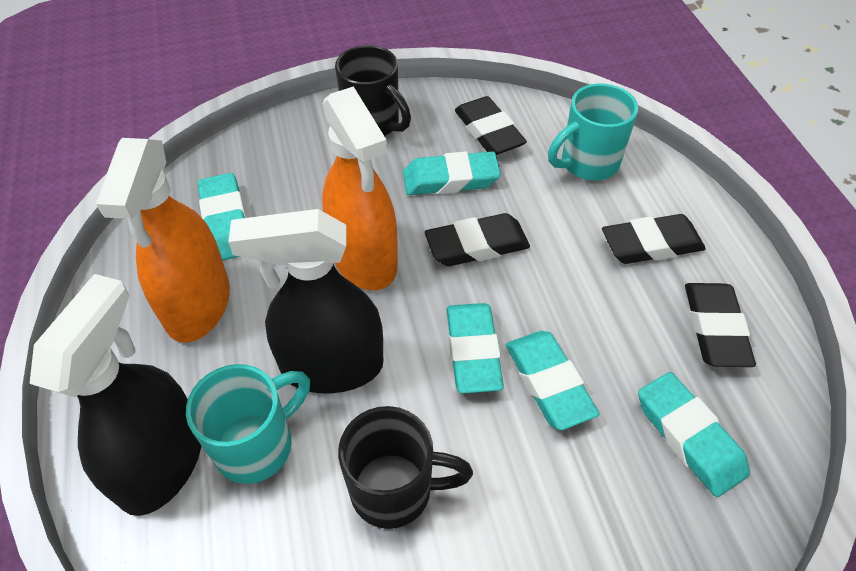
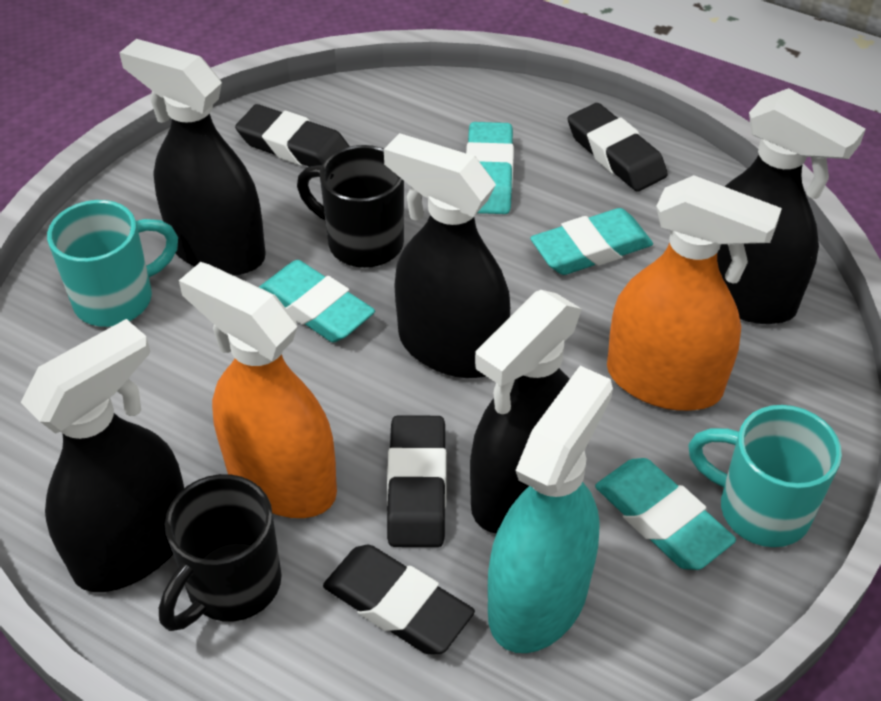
black spray bottle: [29,274,201,516] [228,209,384,393] = 2 -> [21,319,184,592] [119,39,266,276] [384,133,510,378] [470,290,582,534] [717,88,866,324] = 5
turquoise eraser: [198,173,247,261] [403,151,501,195] [446,303,504,393] [506,331,599,430] [638,372,750,497] = 5 -> [259,260,375,342] [466,122,514,214] [530,208,653,275] [595,458,736,570] = 4
turquoise spray bottle: none = 0 -> [488,366,613,653] = 1

